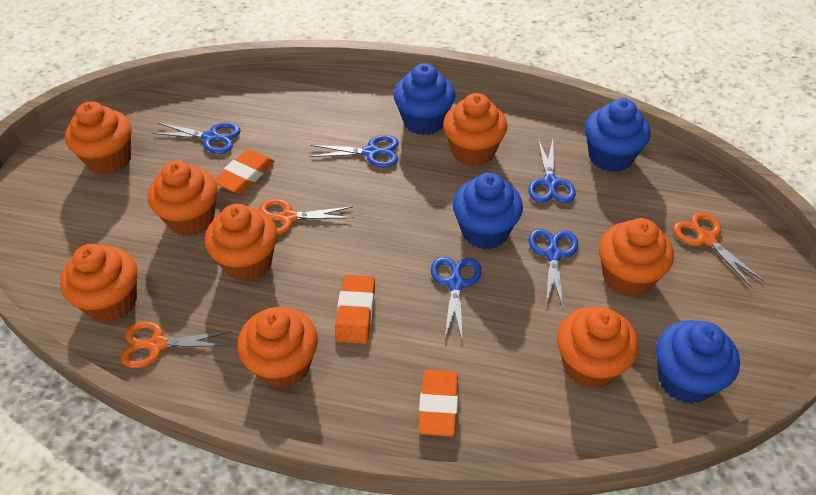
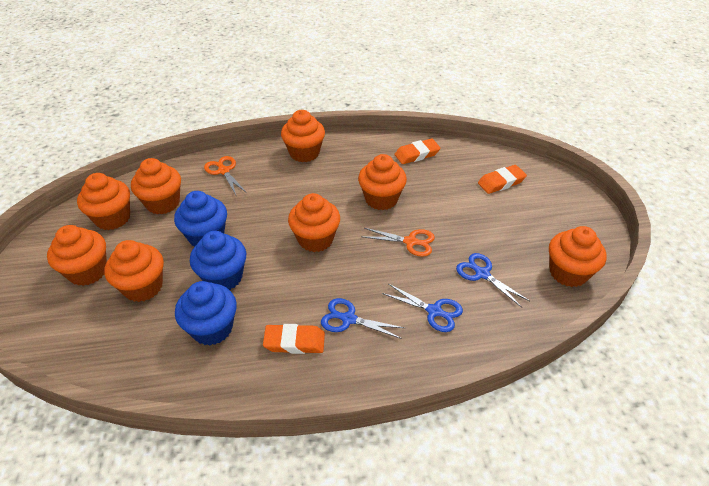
blue cupcake: [394,63,455,135] [453,173,523,249] [585,98,651,172] [656,320,740,404] = 4 -> [174,191,227,247] [175,281,237,346] [190,231,246,290] = 3
blue scissors: [152,122,240,154] [310,135,399,167] [431,257,482,343] [528,139,576,203] [529,229,578,308] = 5 -> [321,298,404,339] [382,284,463,332] [456,253,530,308] = 3
orange scissors: [121,321,232,368] [259,199,353,235] [673,212,764,288] = 3 -> [204,156,247,195] [363,228,435,257] = 2

